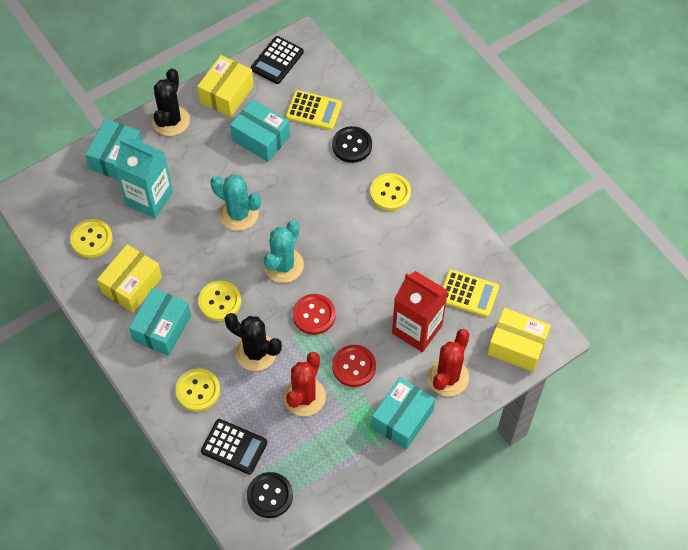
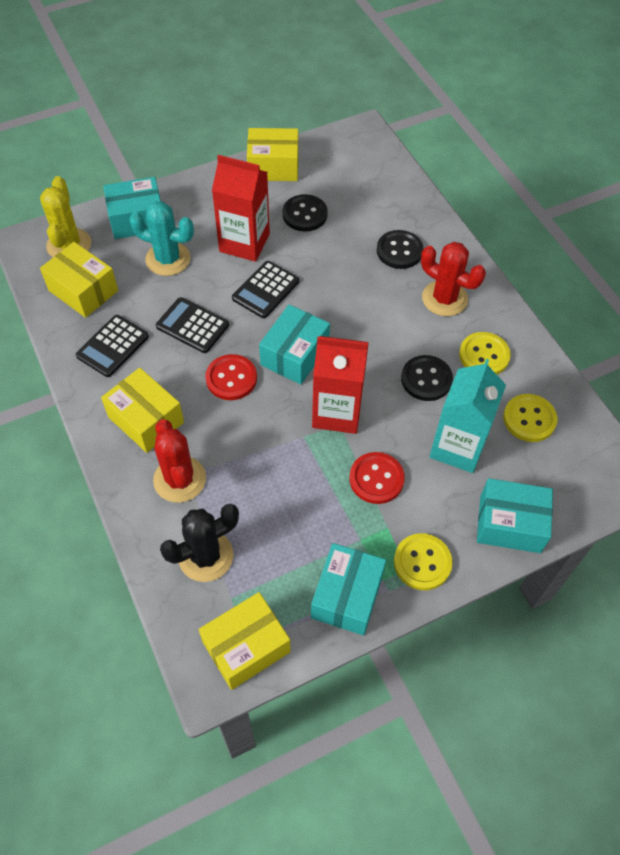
black button: [247,472,293,518] [332,126,372,163] = 2 -> [282,194,328,231] [377,230,424,269] [401,355,453,401] = 3
black cactus: [152,68,190,136] [225,313,282,371] = 2 -> [160,504,239,582] = 1
black calculator: [201,419,267,475] [251,36,304,84] = 2 -> [76,315,149,377] [156,297,229,353] [232,261,299,318] = 3
red carton: [392,271,448,352] = 1 -> [212,155,270,262] [312,336,369,434] = 2
turquoise cactus: [211,174,261,231] [263,221,304,283] = 2 -> [129,201,194,276] = 1
yellow box: [97,244,162,312] [197,55,254,117] [487,308,551,372] = 3 -> [40,242,118,318] [101,368,184,453] [199,592,290,690] [247,128,298,181] = 4
yellow button: [70,219,113,258] [175,368,220,412] [198,281,241,321] [370,173,411,211] = 4 -> [394,533,452,590] [459,332,511,374] [503,394,557,442] = 3
yellow cactus: none = 0 -> [40,176,91,257] = 1
yellow calculator: [286,90,342,130] [442,269,499,317] = 2 -> none = 0

